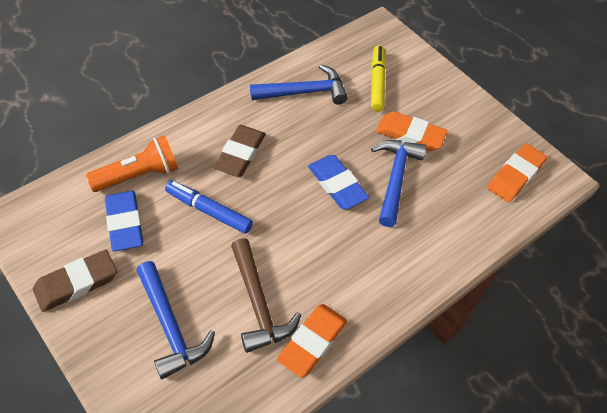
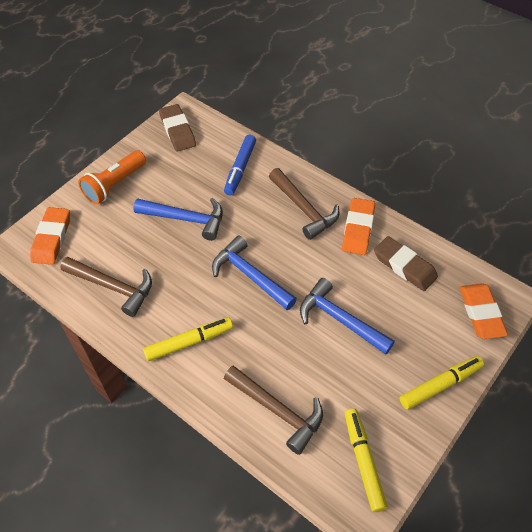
blue eraser: [105,191,143,251] [308,155,369,209] = 2 -> none = 0
brown hammer: [231,238,301,353] = 1 -> [60,257,152,317] [224,365,323,455] [269,168,339,240] = 3
yellow marker: [371,45,386,112] = 1 -> [143,318,233,361] [345,409,388,512] [400,356,484,410] = 3

